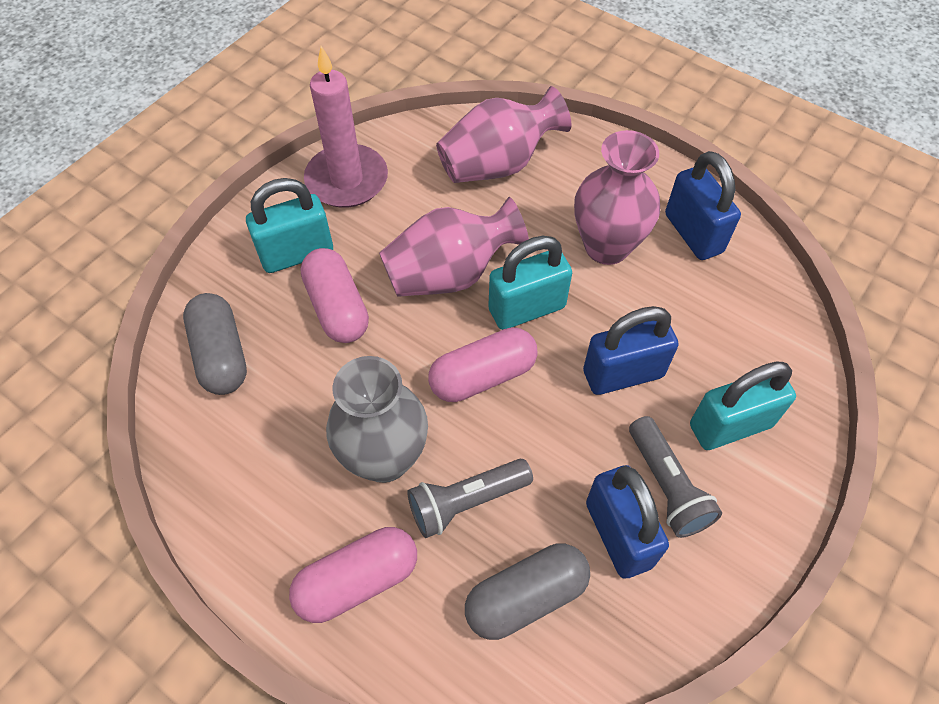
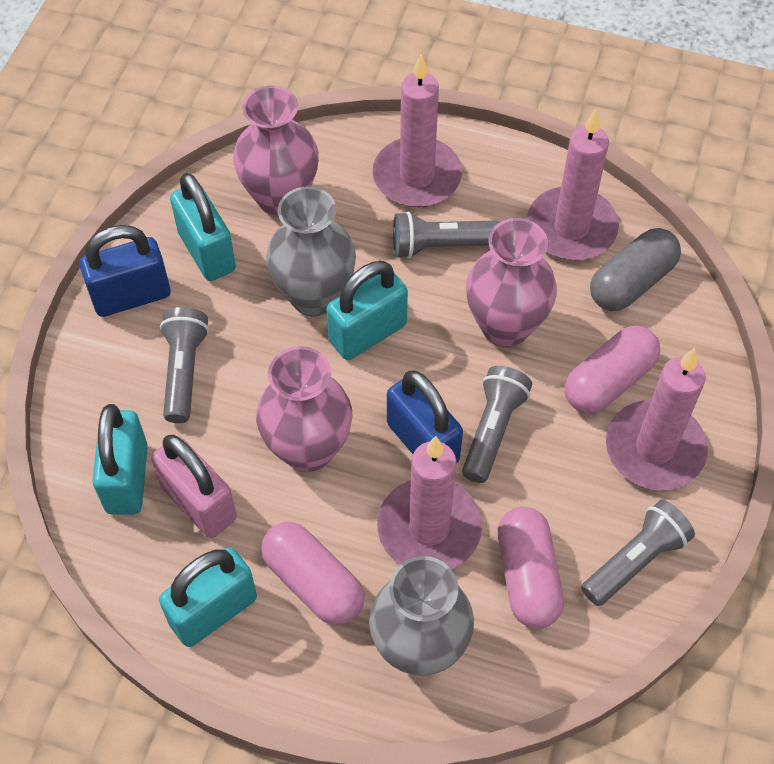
blue padlock: [583,306,679,395] [586,465,669,579] [665,151,741,260] = 3 -> [80,225,170,317] [387,371,463,463] = 2
grey capsule: [183,293,247,395] [465,543,590,640] = 2 -> [590,228,681,311] = 1
grey flashlight: [407,459,533,538] [629,416,722,538] = 2 -> [160,307,209,423] [393,211,500,259] [462,366,532,483] [581,500,695,606] = 4
grey vase: [326,356,428,483] = 1 -> [266,186,356,316] [369,556,474,676] = 2
pink candle: [304,46,388,208] = 1 -> [372,54,462,207] [377,436,482,569] [527,109,619,260] [606,348,708,490] = 4
pink padlock: none = 0 -> [151,435,237,538] = 1
turquoise padlock: [246,178,333,273] [488,236,572,330] [690,362,796,450] = 3 -> [92,404,148,515] [159,547,257,647] [170,173,236,281] [326,261,408,360] = 4

